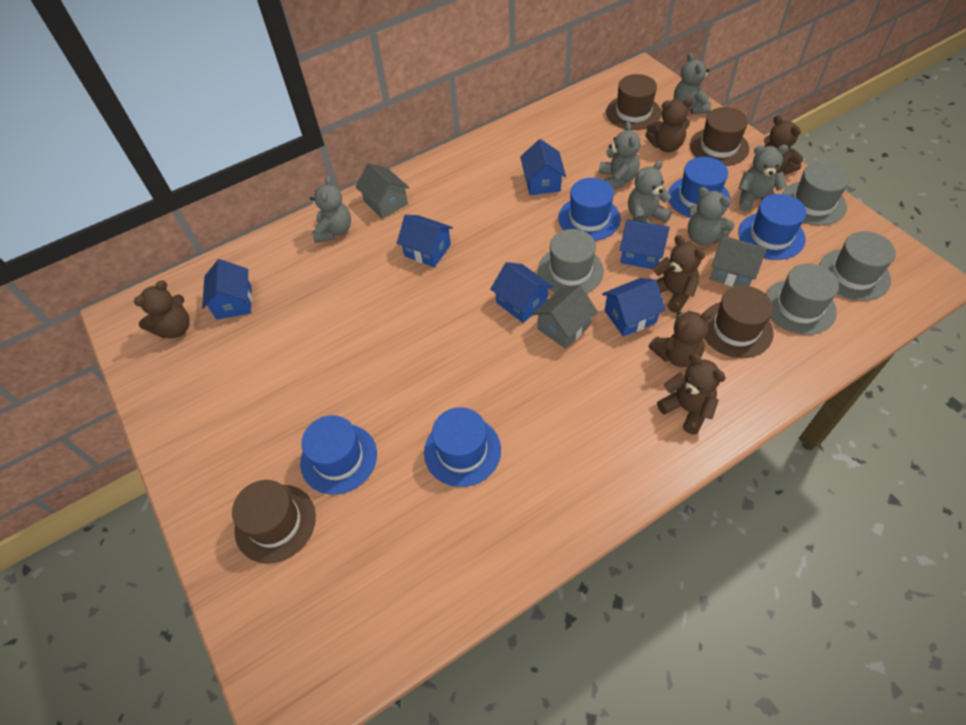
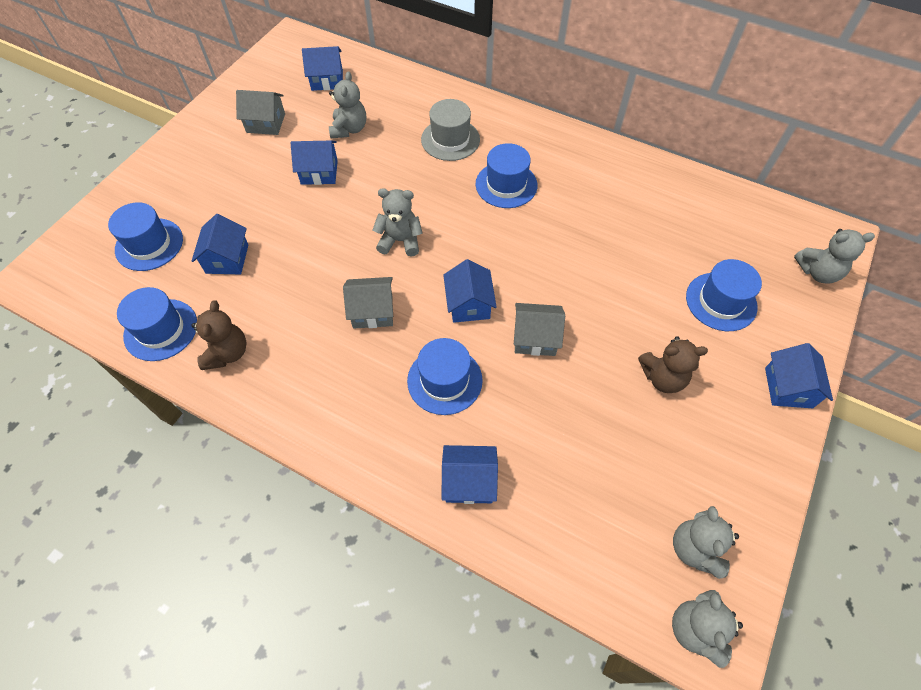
brown hat: [232,480,316,563] [606,74,661,130] [690,107,749,166] [704,286,773,358] = 4 -> none = 0
brown teddy bear: [134,280,190,338] [645,98,693,152] [649,310,712,367] [652,235,705,313] [657,353,726,434] [764,115,803,175] = 6 -> [192,301,247,370] [638,336,708,393] = 2
grey hat: [538,229,604,293] [765,263,839,335] [782,162,849,225] [819,231,896,301] = 4 -> [421,99,480,161] = 1
grey teddy bear: [310,176,351,243] [599,122,641,190] [628,160,672,223] [674,52,711,114] [688,187,735,245] [738,145,789,212] = 6 -> [329,71,366,138] [373,188,423,256] [672,590,743,668] [673,506,739,579] [794,229,875,284] = 5

